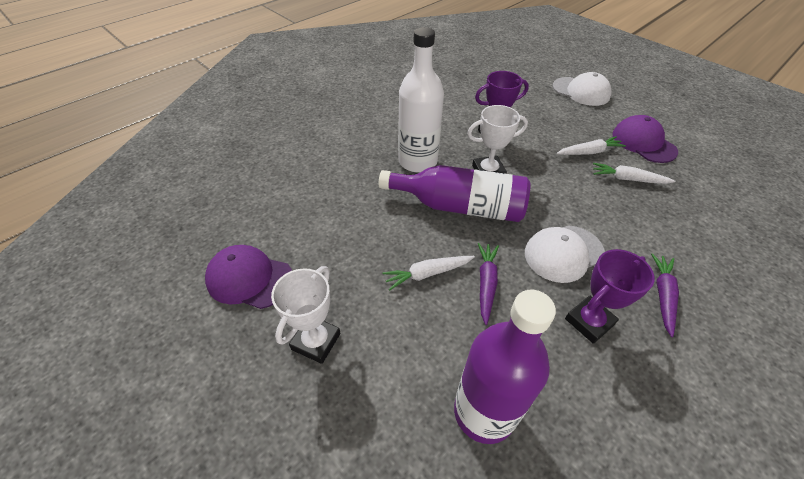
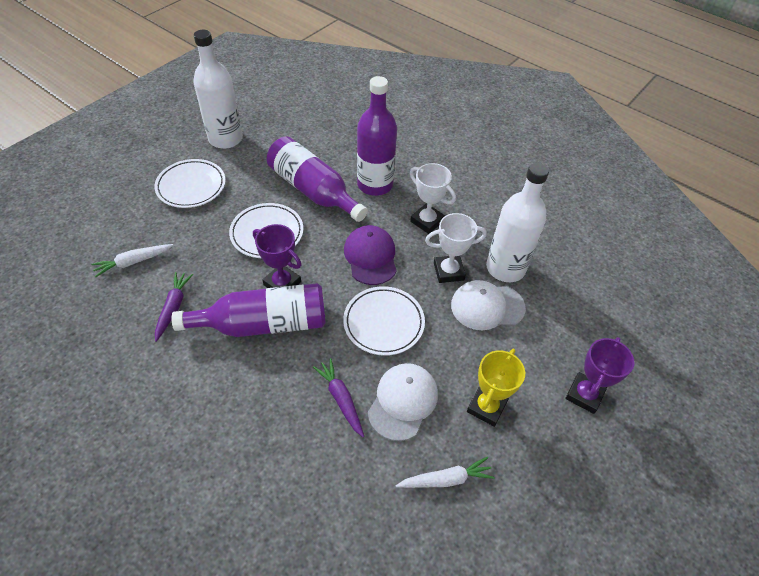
purple bottle: [379,165,530,222] [454,290,556,444] = 2 -> [171,283,326,337] [267,136,368,222] [357,76,397,196] = 3
purple cap: [205,245,292,309] [612,115,678,163] = 2 -> [344,225,397,285] = 1
white bottle: [398,27,444,173] = 1 -> [193,30,243,149] [486,163,549,282] = 2
white carrot: [382,256,475,291] [556,136,626,155] [593,163,676,184] = 3 -> [91,244,173,277] [395,457,495,488] = 2
white plate: none = 0 -> [154,159,226,208] [229,203,303,258] [343,286,425,356] = 3
yellow trophy: none = 0 -> [467,349,525,427] = 1

